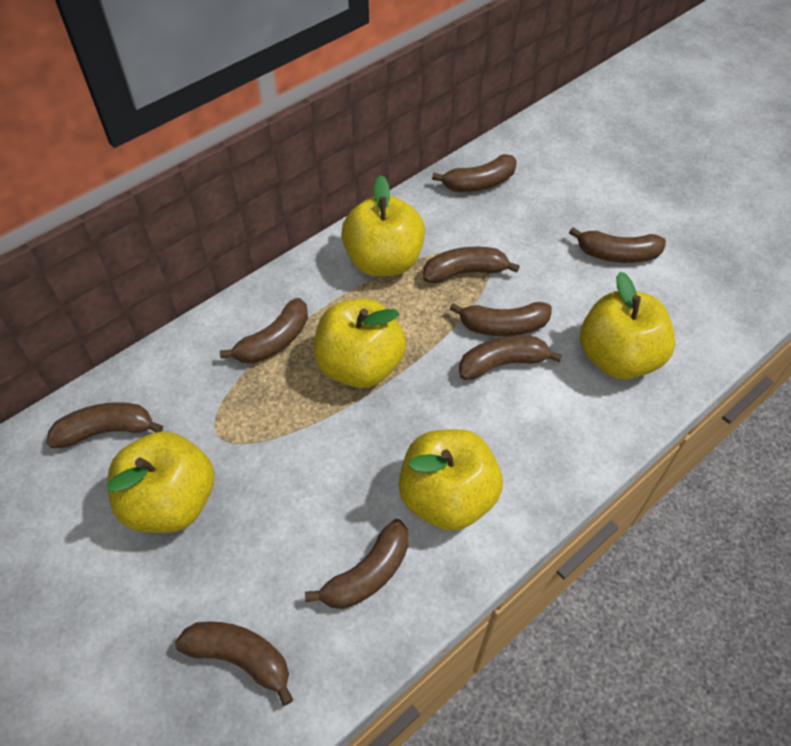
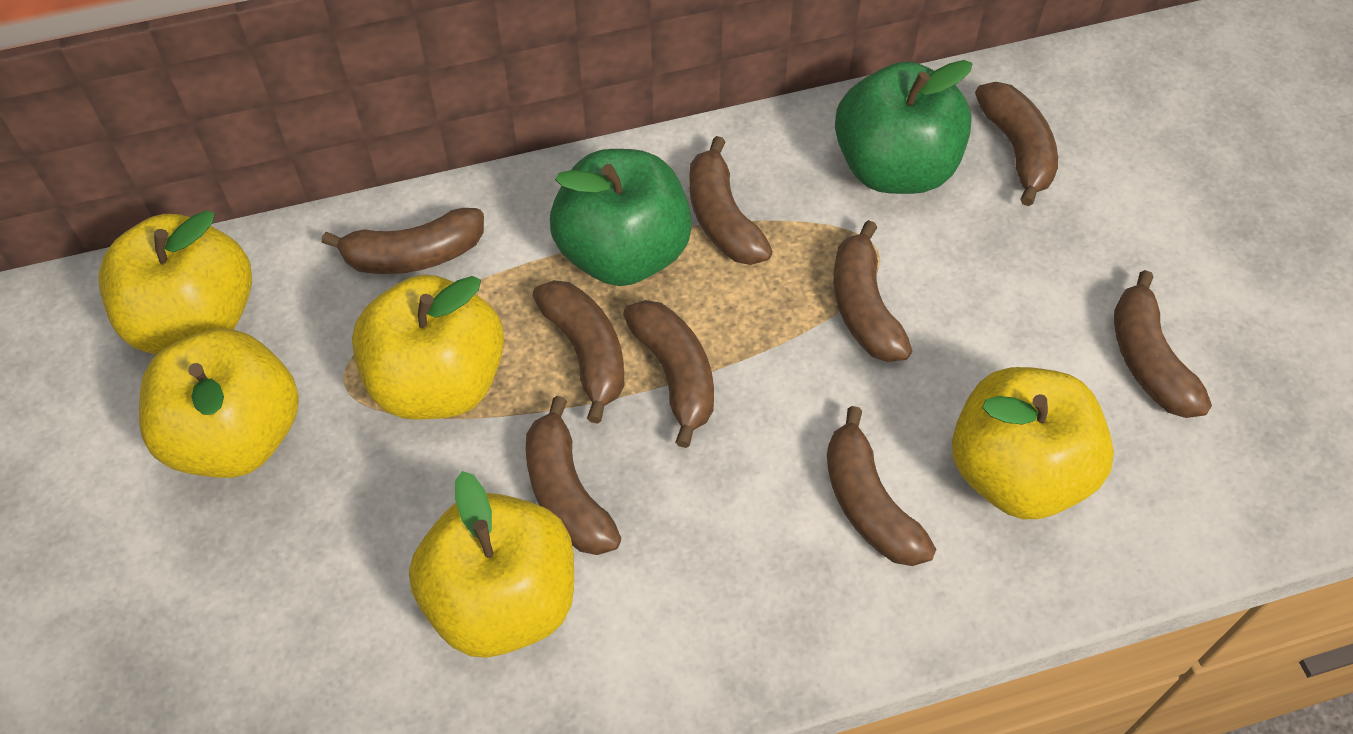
green apple: none = 0 -> [550,149,692,286] [835,60,972,194] = 2

